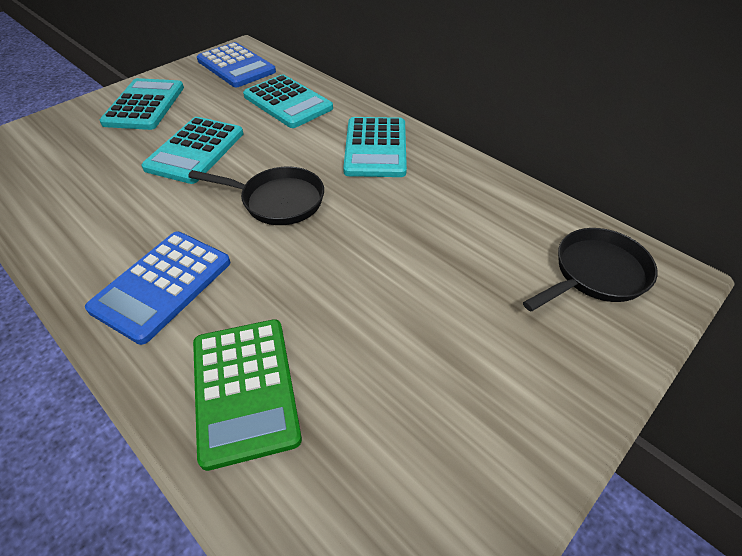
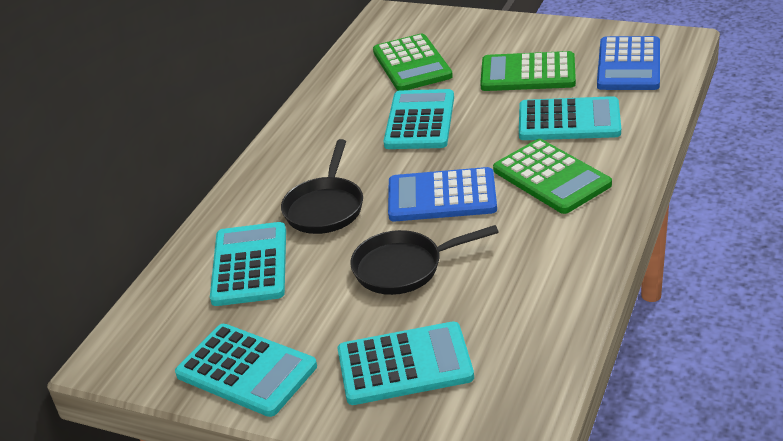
green calculator: [193,319,302,471] = 1 -> [373,34,453,91] [480,51,576,91] [493,139,612,214] = 3
turquoise calculator: [100,78,184,130] [141,117,243,184] [243,74,333,128] [343,117,407,177] = 4 -> [175,324,317,417] [210,222,286,306] [338,322,474,405] [383,89,454,149] [519,96,621,140] = 5

